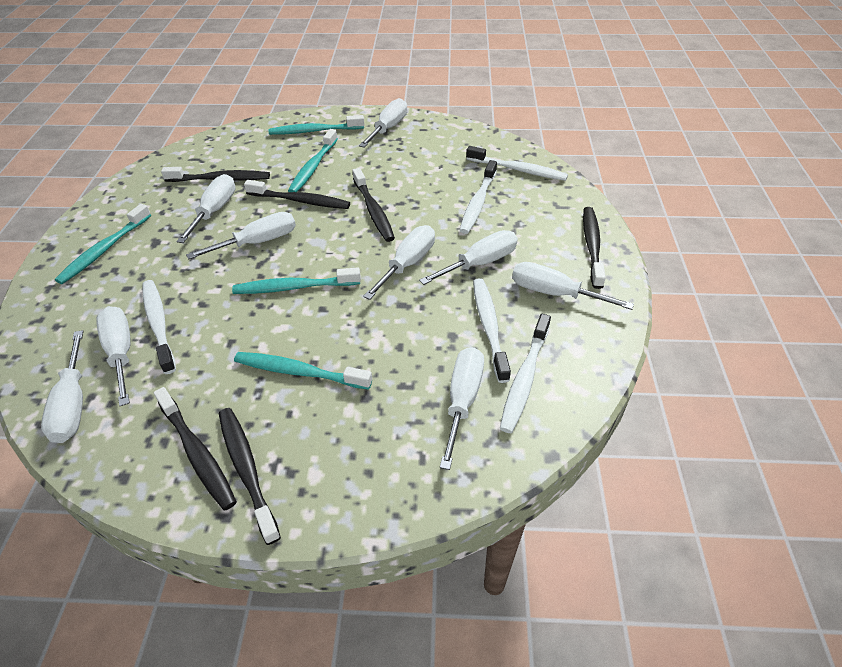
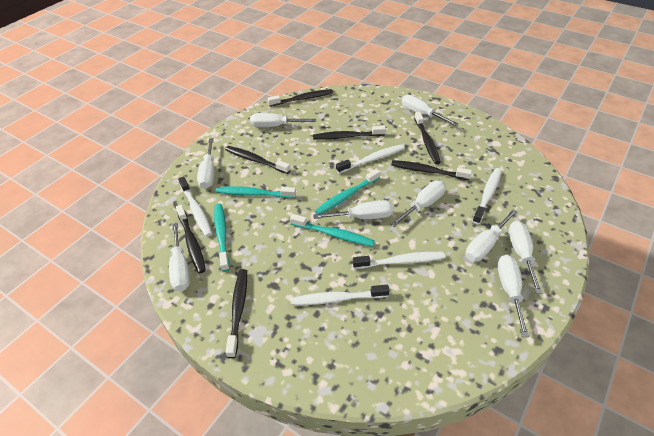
black toothbrush: [154,387,237,510] [161,167,270,182] [219,408,281,545] [244,180,350,209] [352,168,395,242] [583,207,606,289] = 6 -> [176,205,206,273] [225,146,291,174] [226,269,247,358] [268,89,333,107] [313,126,386,140] [391,160,472,180] [414,112,441,164] = 7
turquoise toothbrush: [55,204,151,284] [232,268,361,294] [234,352,372,390] [269,115,364,135] [288,129,338,192] = 5 -> [214,204,230,272] [216,186,296,198] [290,214,375,247] [314,169,380,214] = 4

